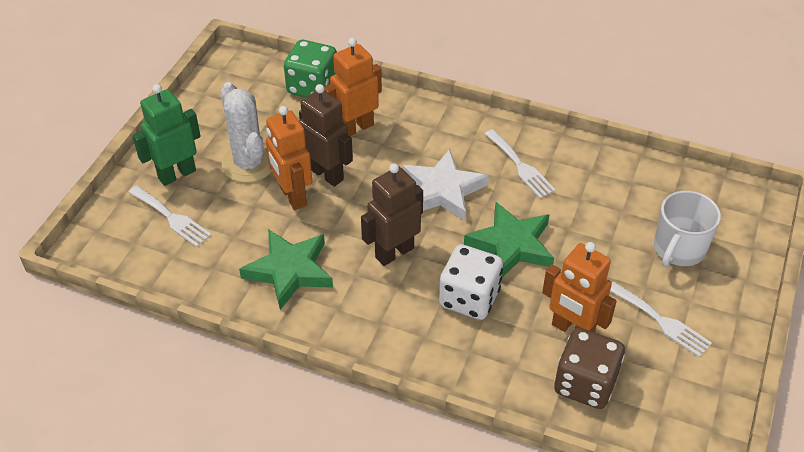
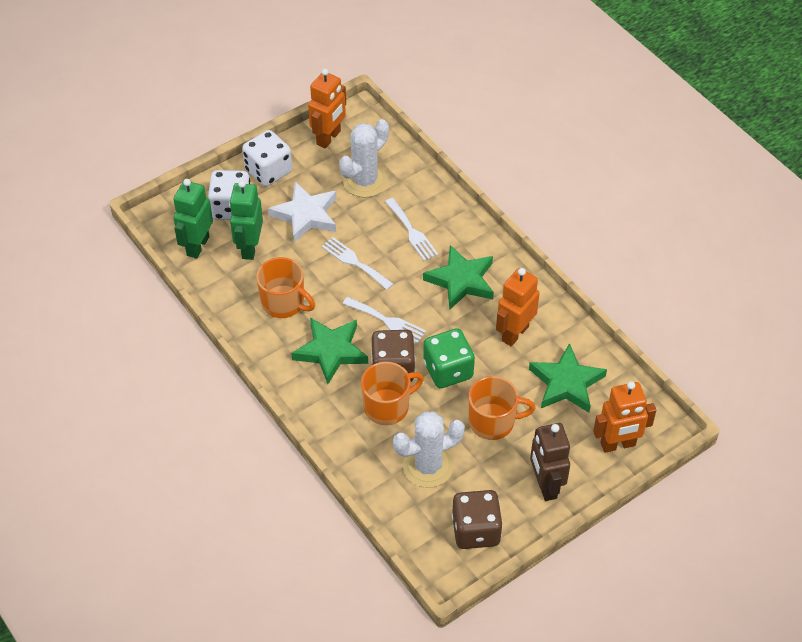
brown dice: [554,328,625,409] = 1 -> [371,330,415,382] [452,490,503,549] = 2
brown robot: [299,84,353,187] [361,163,423,266] = 2 -> [530,423,570,501] = 1
green robot: [132,84,201,186] = 1 -> [173,179,213,259] [229,180,263,260] = 2
green star: [239,229,333,310] [464,202,554,278] = 2 -> [291,318,368,384] [423,245,494,310] [529,343,607,413] = 3
orange mug: none = 0 -> [256,257,315,318] [361,362,424,425] [469,376,535,440] = 3
white cactus: [220,82,272,183] = 1 -> [339,119,389,197] [393,411,465,488] = 2
white dice: [439,244,503,320] = 1 -> [208,170,250,220] [242,130,292,186] = 2
white mug: [654,191,721,267] = 1 -> none = 0

